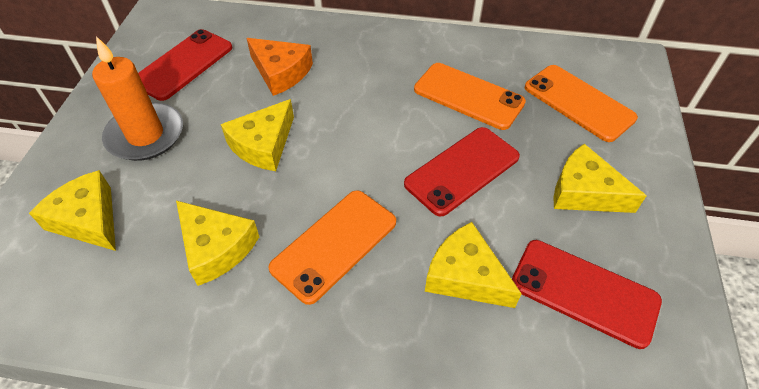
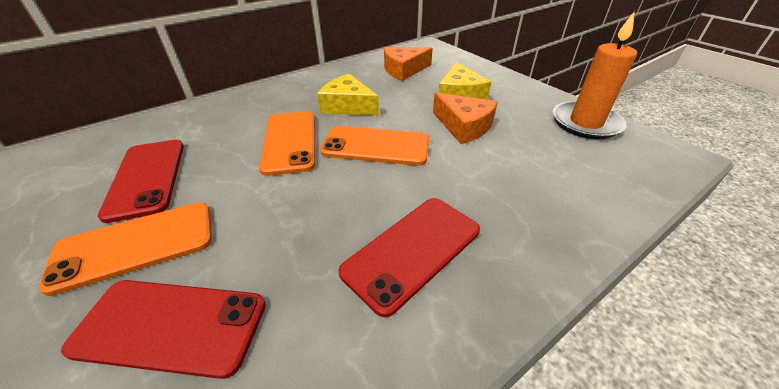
orange cheese: [247,38,313,96] = 1 -> [384,47,433,81] [433,93,498,144] = 2
yellow cheese: [29,170,116,251] [176,201,259,286] [221,99,294,171] [425,222,522,308] [553,144,647,213] = 5 -> [317,74,379,116] [438,62,491,100] = 2

